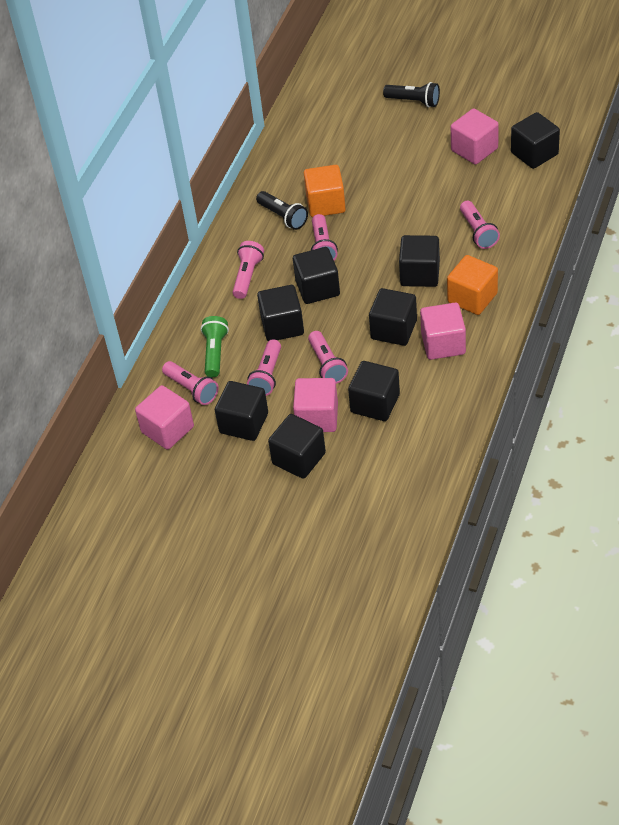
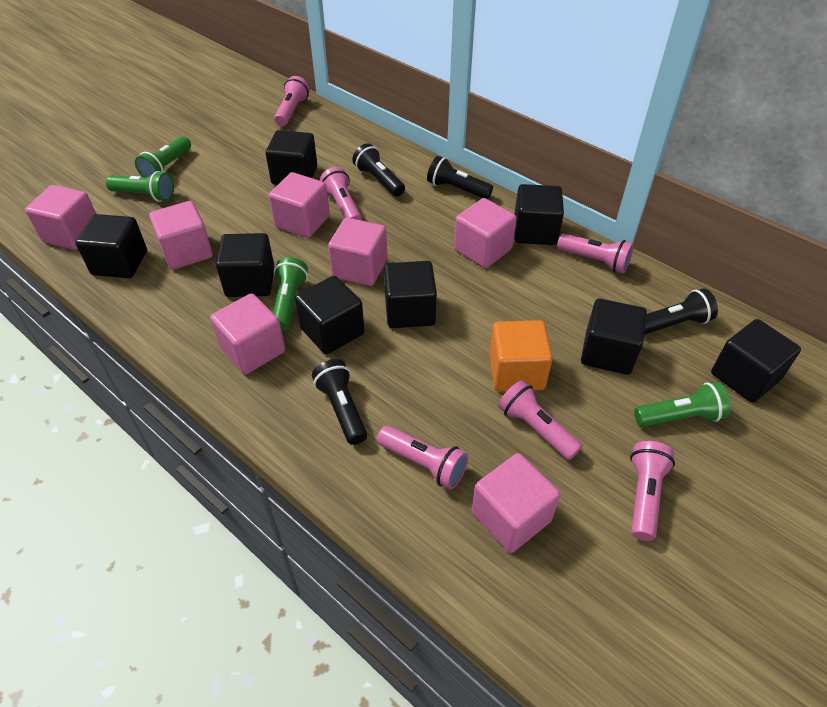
black flashlight: [256,191,308,230] [383,82,440,107] = 2 -> [312,359,367,445] [352,143,405,197] [427,156,493,199] [644,288,718,335] = 4
green flashlight: [201,316,229,377] = 1 -> [106,171,174,202] [135,136,191,178] [273,257,308,331] [634,382,731,427] = 4
orange cube: [304,165,346,217] [447,255,498,315] = 2 -> [489,320,553,392] = 1
pink cube: [135,385,194,450] [293,378,338,432] [420,303,466,360] [451,108,499,165] = 4 -> [25,185,96,250] [149,201,213,270] [210,293,285,374] [269,172,330,238] [328,218,387,286] [454,198,517,268] [472,453,560,553] = 7

